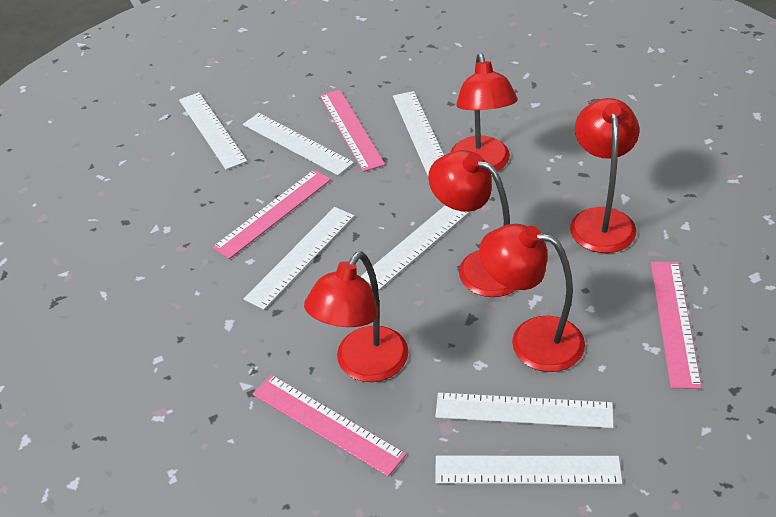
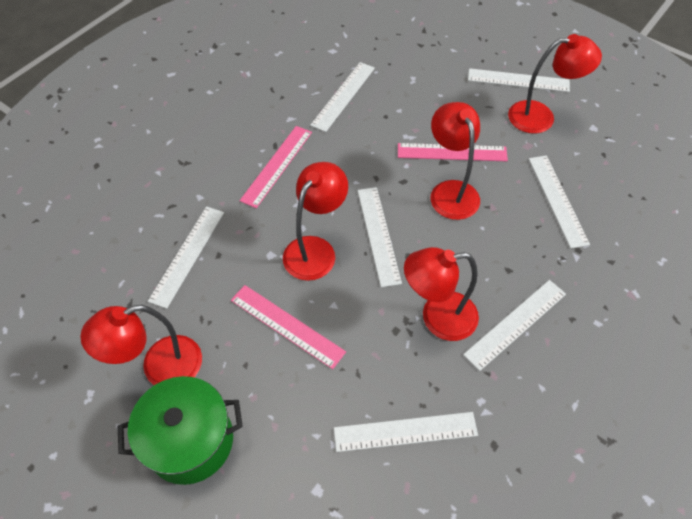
green pot: none = 0 -> [117,376,243,485] = 1
pink ruler: [212,170,331,259] [253,375,406,477] [320,90,385,172] [651,262,702,389] = 4 -> [231,285,346,369] [240,126,312,208] [398,143,508,161] = 3

